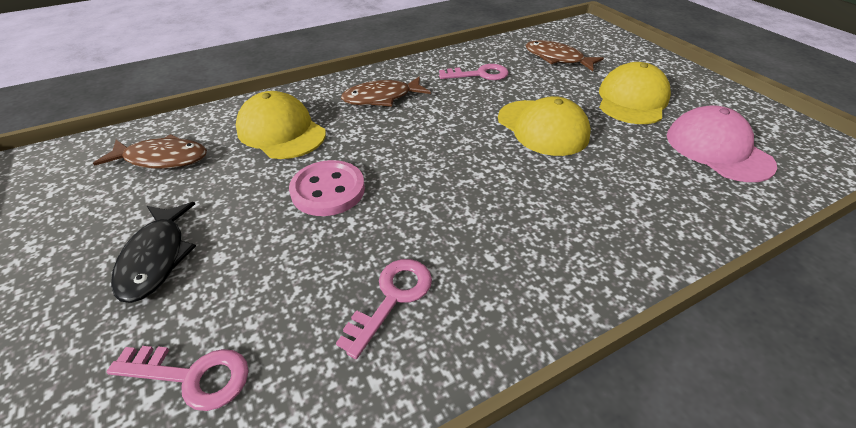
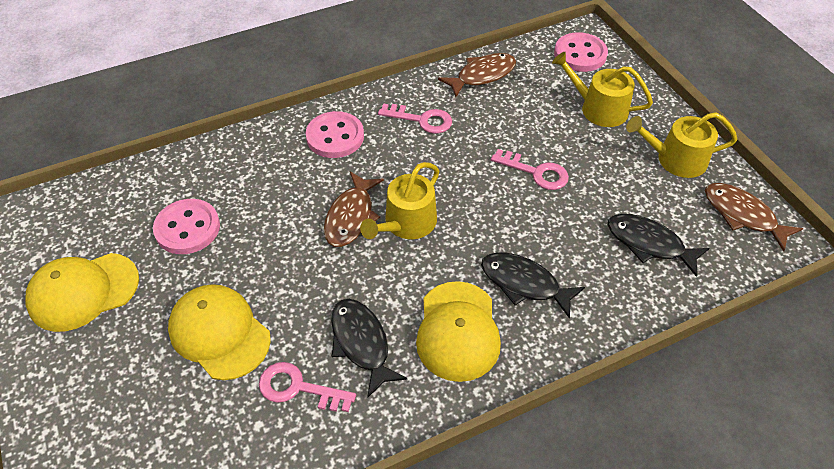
black fish: [111,202,196,303] = 1 -> [331,299,407,398] [481,252,585,319] [608,214,710,277] = 3
pink button: [289,160,365,216] = 1 -> [153,199,220,254] [305,111,364,158] [554,32,608,72] = 3
pink cap: [667,105,777,182] = 1 -> none = 0
yellow watering can: none = 0 -> [360,162,439,239] [552,52,653,127] [626,112,738,178] = 3

